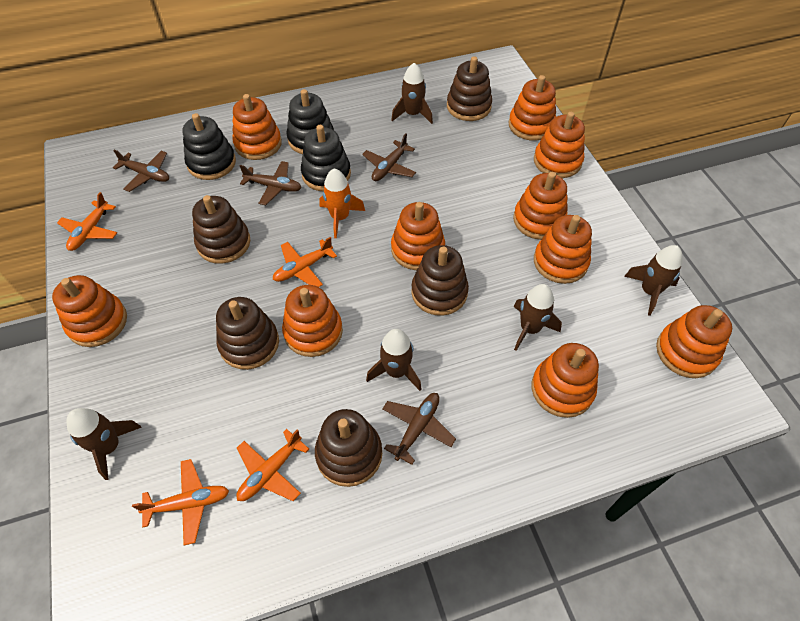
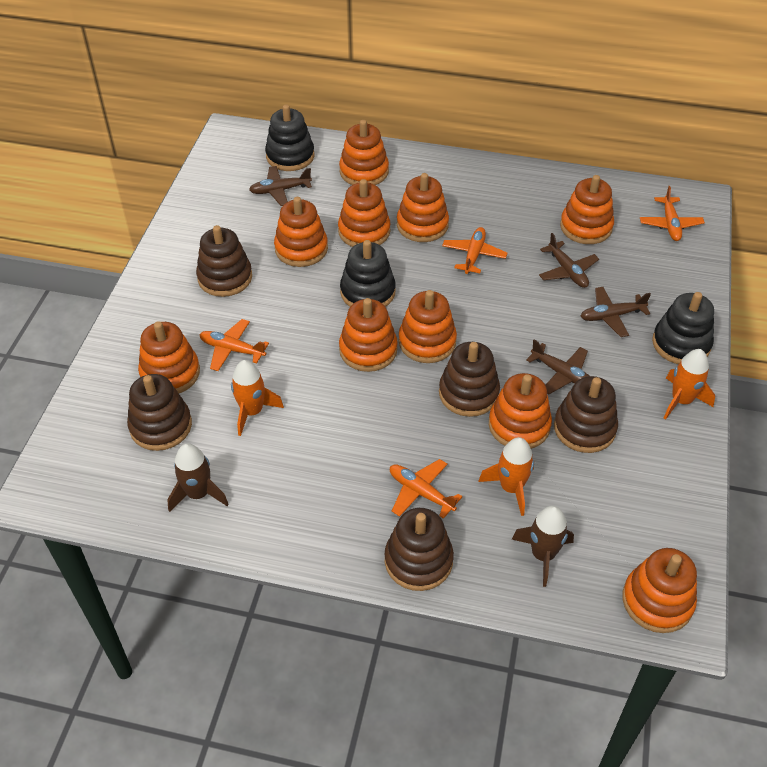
brown rocket: [67,408,142,480] [366,329,422,391] [391,63,433,124] [514,284,562,351] [624,245,682,316] = 5 -> [167,443,229,512] [512,506,574,587] = 2
orange rocket: [319,168,365,238] = 1 -> [231,360,284,436] [478,437,534,516] [663,349,715,420] = 3

